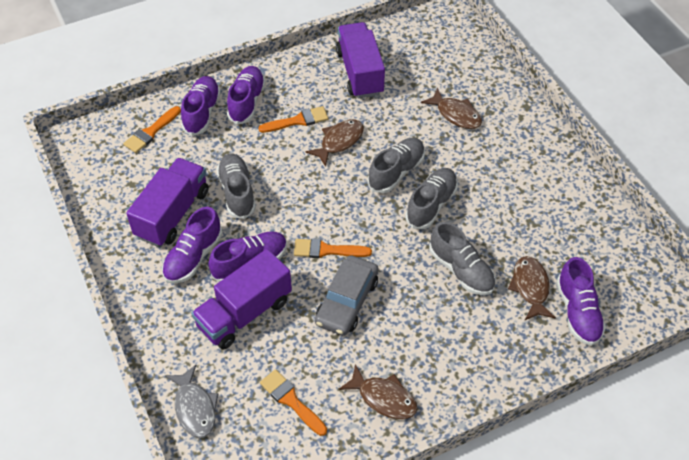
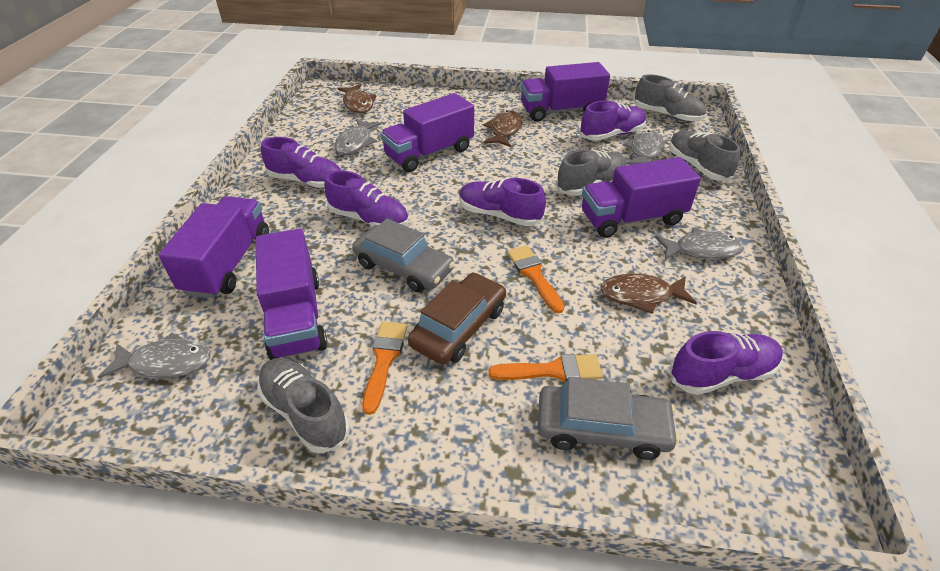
brown car: none = 0 -> [408,273,506,365] = 1
brown fish: [305,119,364,167] [339,364,417,419] [421,88,482,129] [508,256,556,321] = 4 -> [337,84,377,113] [484,110,522,147] [600,273,697,314] = 3
grey car: [315,255,379,336] = 1 -> [352,218,455,292] [538,377,679,460] = 2
grey fish: [165,365,218,438] = 1 -> [98,332,211,379] [334,119,381,155] [623,130,665,165] [655,228,744,260] = 4
orange brush: [123,106,181,153] [258,106,328,133] [260,369,327,436] [294,238,372,258] = 4 -> [362,321,407,415] [488,354,603,382] [507,245,564,313] = 3
purple truck: [126,158,209,247] [191,249,292,350] [336,22,385,98] = 3 -> [158,196,269,298] [255,229,327,360] [380,93,474,172] [521,62,610,122] [582,157,701,238] = 5

